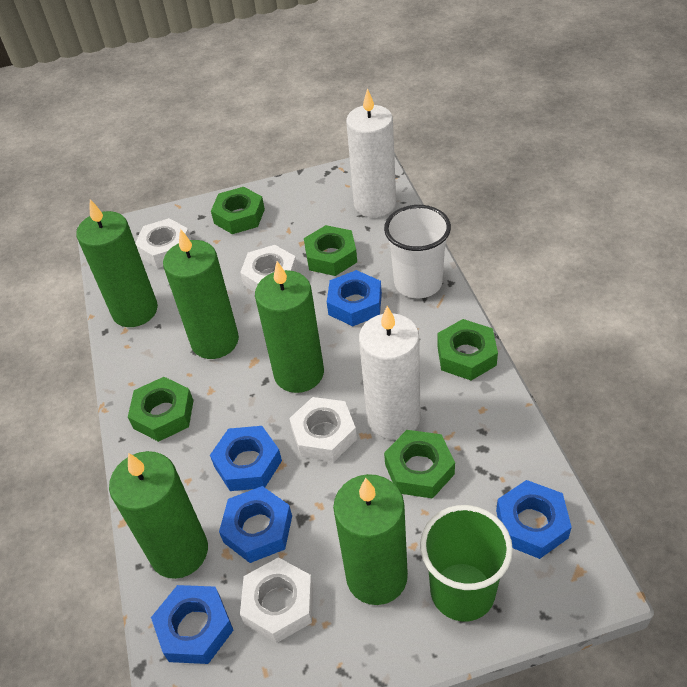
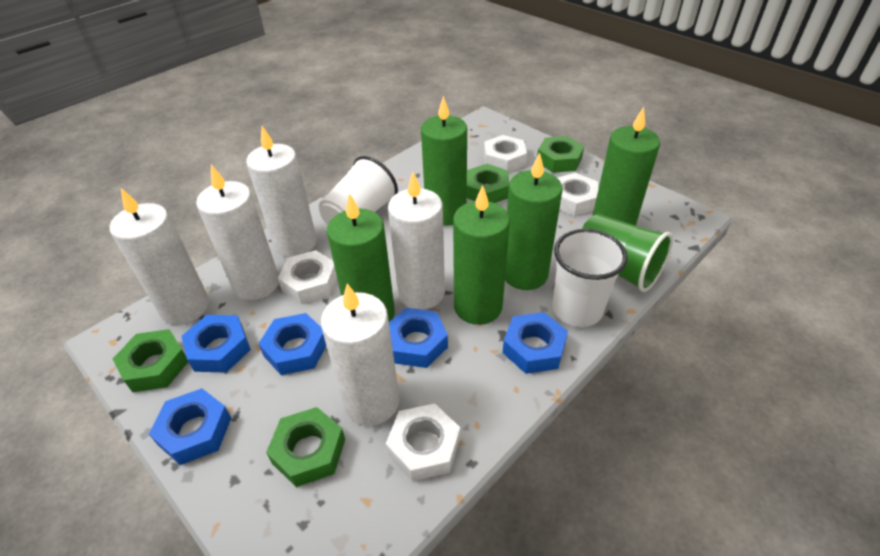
green nut: [128,377,193,442] [211,187,265,234] [304,225,357,276] [384,430,455,499] [437,319,498,381] = 5 -> [113,329,188,392] [266,407,345,487] [467,164,509,203] [537,136,584,173] = 4
white candle: [346,88,396,217] [359,306,421,439] = 2 -> [109,188,209,325] [196,165,279,300] [246,126,317,257] [321,284,400,426] [388,172,445,310] = 5
white cup: [384,205,451,298] = 1 -> [319,156,398,225] [552,229,628,327] = 2

